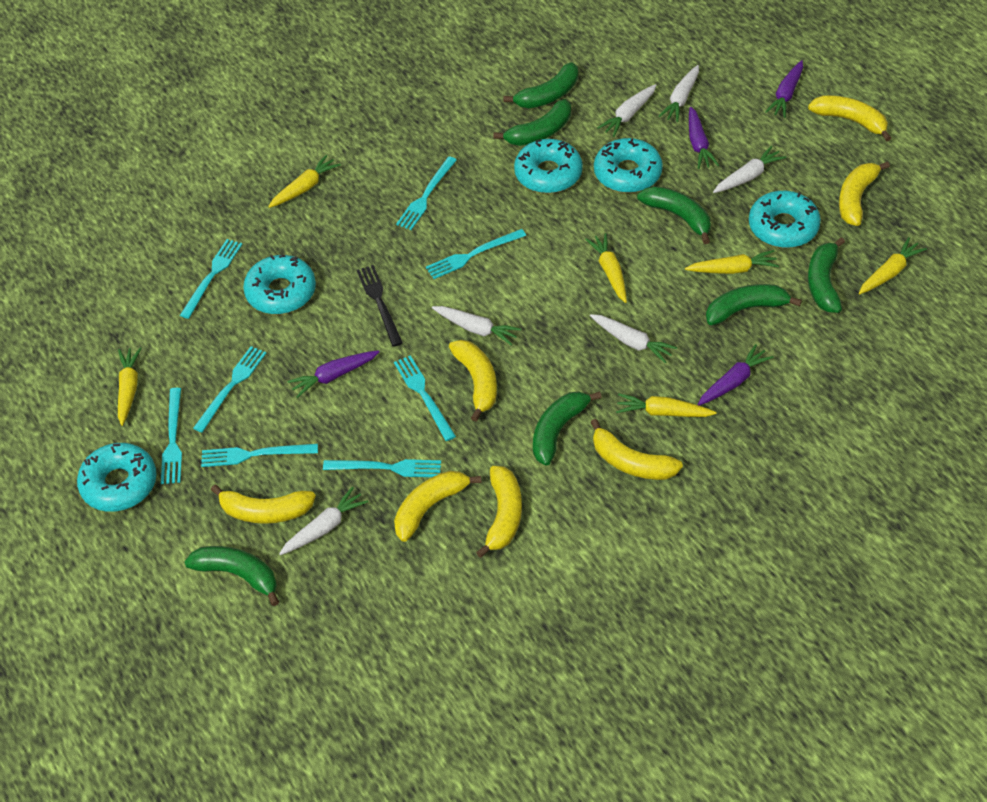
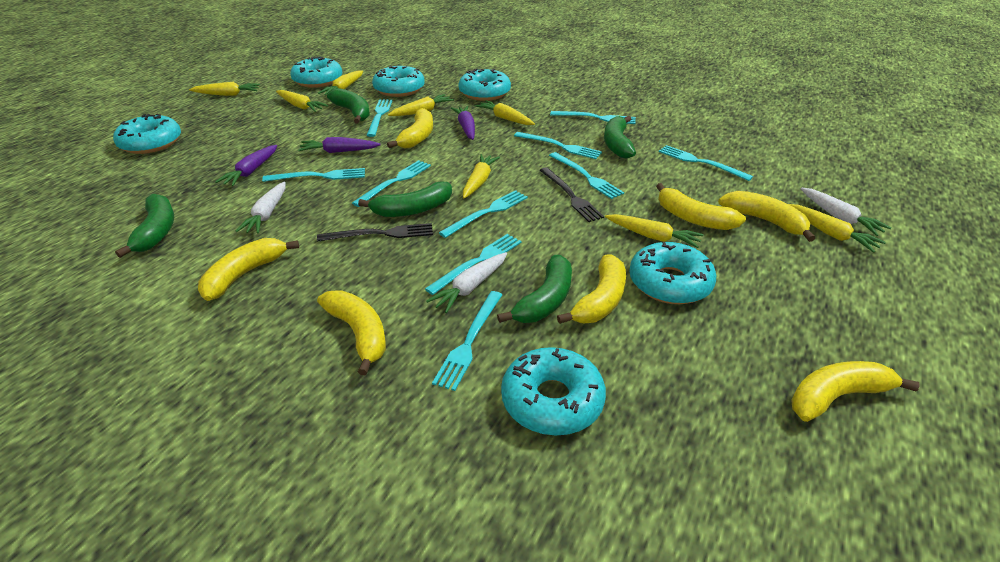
black fork: [357,265,403,347] = 1 -> [317,223,433,242] [540,167,604,222] = 2
green banana: [184,546,279,606] [493,99,571,146] [503,62,578,108] [533,391,602,466] [637,186,711,244] [706,284,802,325] [808,237,845,313] = 7 -> [115,194,174,258] [327,88,370,123] [358,182,452,217] [497,255,572,323] [604,116,636,159] = 5
purple carrot: [287,350,380,398] [689,107,719,169] [697,344,774,406] [765,60,803,118] = 4 -> [215,145,277,186] [298,137,381,153] [451,106,475,140] = 3
turquoise donut: [77,443,157,512] [243,255,316,314] [514,139,583,193] [594,138,663,193] [749,191,821,248] = 5 -> [113,114,181,154] [290,56,342,88] [372,66,425,97] [458,69,511,101] [501,347,606,435] [629,242,716,304] = 6
turquoise fork: [161,388,182,484] [180,239,243,319] [193,346,267,433] [201,444,318,467] [323,459,441,477] [394,355,456,441] [396,157,457,230] [426,229,526,279] = 8 -> [262,168,365,182] [352,160,431,207] [366,99,393,137] [425,234,522,295] [432,291,502,391] [439,190,528,238] [514,132,602,159] [549,152,624,199] [550,111,636,124] [659,145,753,181] = 10
white carrot: [279,487,368,555] [432,306,521,346] [590,314,677,364] [597,84,656,137] [658,65,699,122] [713,146,786,193] = 6 -> [235,181,286,234] [426,252,507,313] [801,188,891,236] = 3
yellow carrot: [118,347,141,426] [268,155,341,208] [585,233,627,303] [616,394,717,417] [685,250,779,274] [859,237,927,294] = 6 -> [189,82,260,96] [276,90,328,112] [318,70,363,95] [388,94,454,116] [463,154,500,198] [474,100,535,125] [605,214,704,248] [789,204,886,253] = 8

